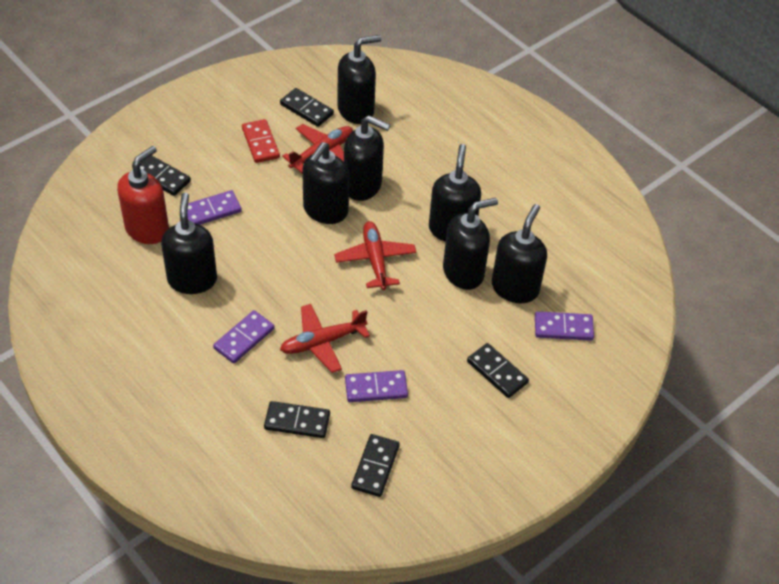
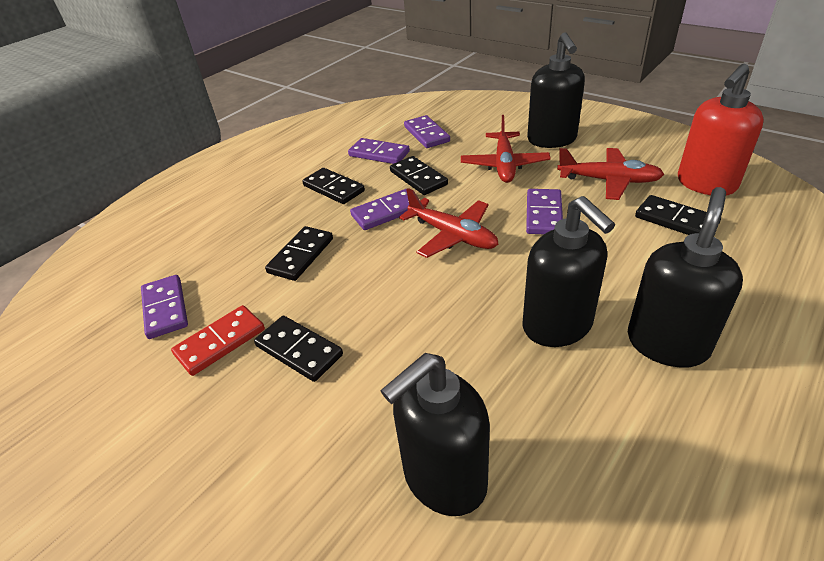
black soap dispenser: [161,193,217,294] [302,142,349,224] [337,35,381,124] [344,116,390,201] [429,144,481,242] [443,198,498,290] [492,204,547,303] = 7 -> [380,353,490,516] [522,196,615,347] [527,32,585,148] [628,187,743,368] = 4
purple domino: [187,190,242,225] [213,310,274,364] [345,370,408,402] [535,311,594,341] = 4 -> [141,275,188,339] [348,138,410,164] [350,189,409,230] [404,115,450,148] [526,189,563,234] = 5

